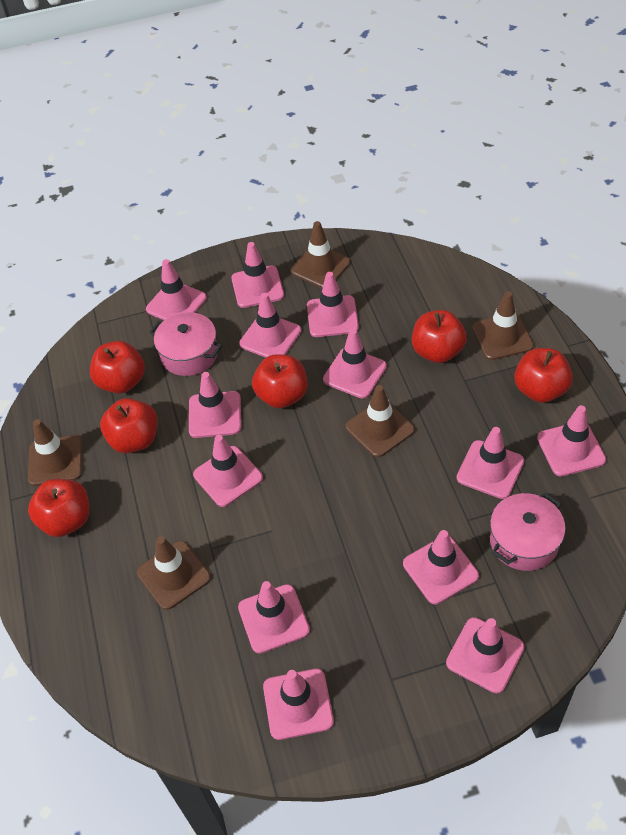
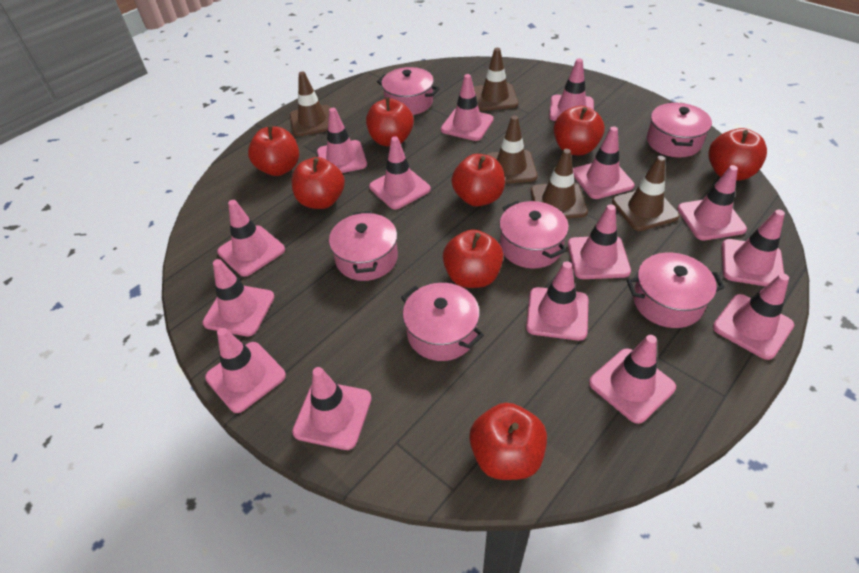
pink pot: [149,312,222,376] [490,493,566,571] = 2 -> [329,211,398,281] [377,67,440,115] [401,283,484,361] [499,201,569,268] [627,252,725,328] [647,102,712,157] = 6
pink traffic cone: [146,259,207,320] [189,372,241,438] [193,435,263,507] [231,242,284,308] [238,581,310,654] [239,293,301,358] [263,669,334,740] [307,272,359,337] [323,329,387,399] [403,530,479,604] [446,617,525,693] [457,427,524,499] [537,405,606,477] = 13 -> [202,259,274,336] [205,328,286,413] [217,200,285,277] [292,367,372,450] [317,108,367,173] [369,136,431,209] [441,74,494,141] [526,261,588,341] [549,58,594,121] [568,204,631,279] [573,127,634,199] [589,335,676,424] [677,165,747,240] [713,273,794,360] [721,210,785,286] = 15
red apple: [28,479,89,537] [90,341,145,394] [100,398,157,453] [252,354,308,408] [412,310,467,363] [514,348,573,403] = 6 -> [248,125,299,176] [291,157,345,209] [366,97,414,146] [443,229,503,288] [451,154,505,206] [469,403,547,480] [554,106,605,156] [708,128,767,181] = 8

